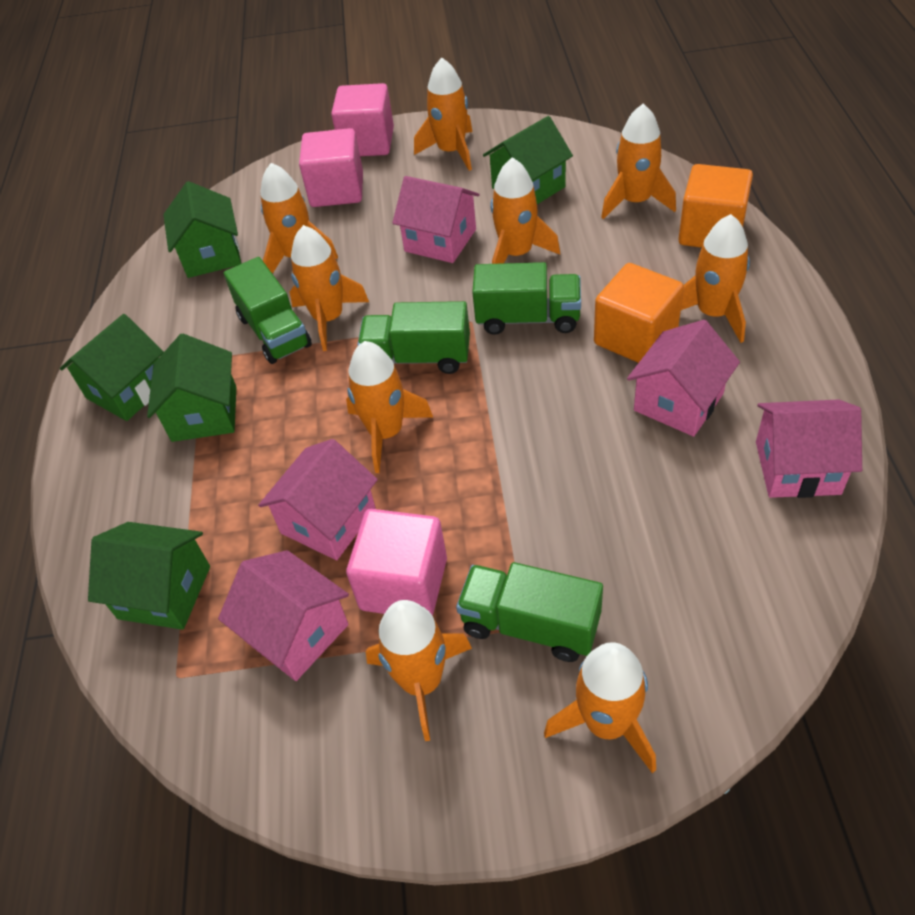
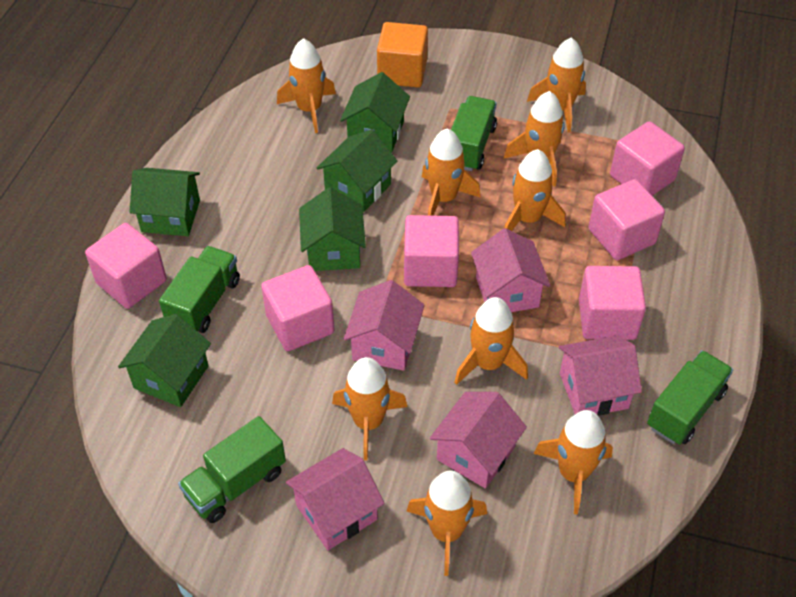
orange cube: [594,263,684,363] [678,164,753,248] = 2 -> [377,22,428,87] = 1
pink cube: [299,128,363,207] [331,83,394,156] [346,509,447,616] = 3 -> [85,223,167,309] [261,265,335,351] [404,215,459,287] [579,266,646,340] [588,179,665,260] [610,121,685,196] = 6

